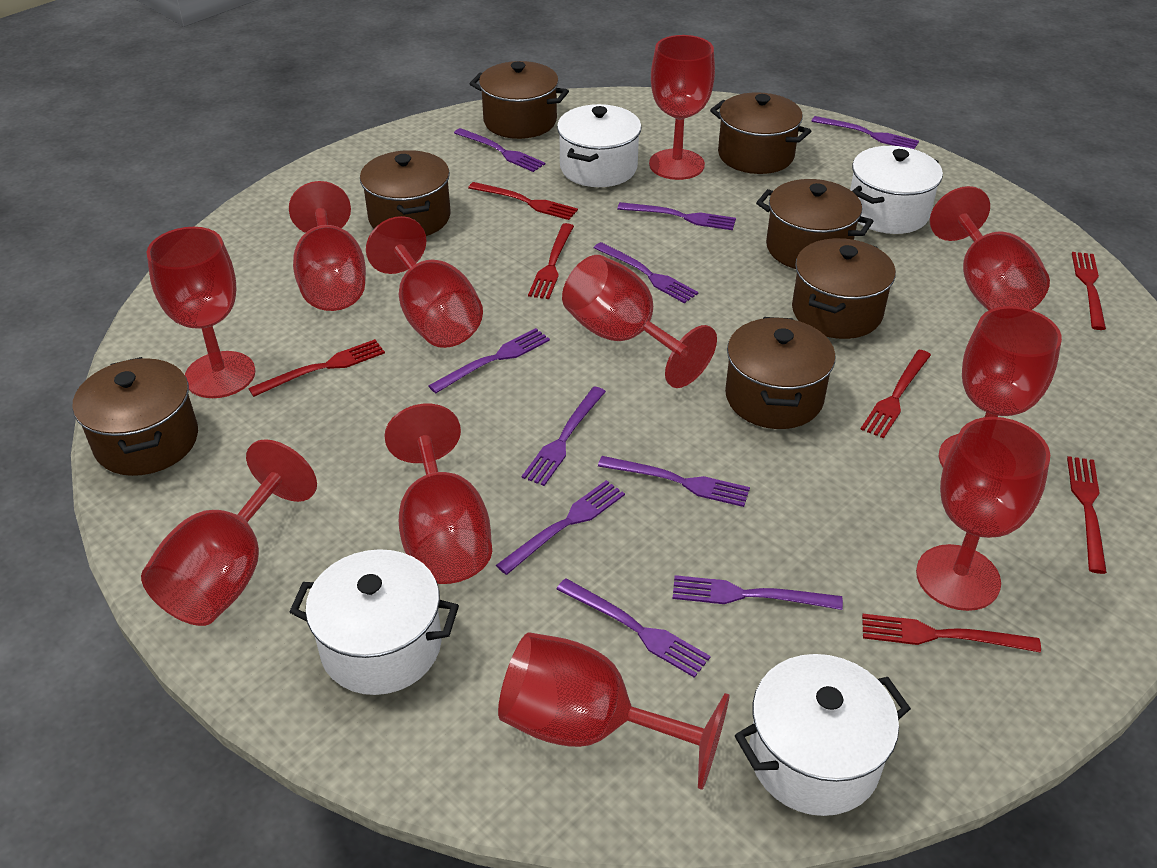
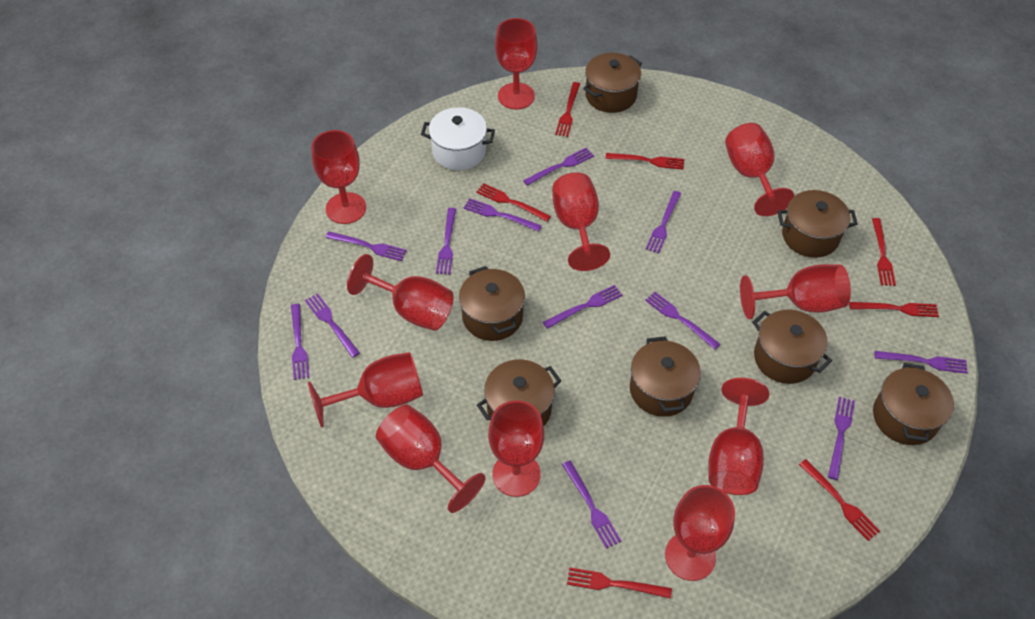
purple fork: [428,328,550,393] [454,128,545,172] [496,480,625,575] [522,387,606,486] [556,578,711,678] [594,242,698,303] [598,456,750,507] [617,202,736,230] [673,575,843,610] [812,116,919,149] = 10 -> [291,304,310,380] [305,293,360,358] [325,231,407,261] [436,208,456,275] [463,198,542,232] [523,148,594,186] [543,285,622,329] [562,461,621,549] [645,292,720,350] [646,191,681,253] [828,397,855,480] [875,351,968,374] = 12
white pot: [290,549,459,695] [557,104,642,187] [735,654,911,816] [850,146,943,234] = 4 -> [421,107,495,170] = 1

